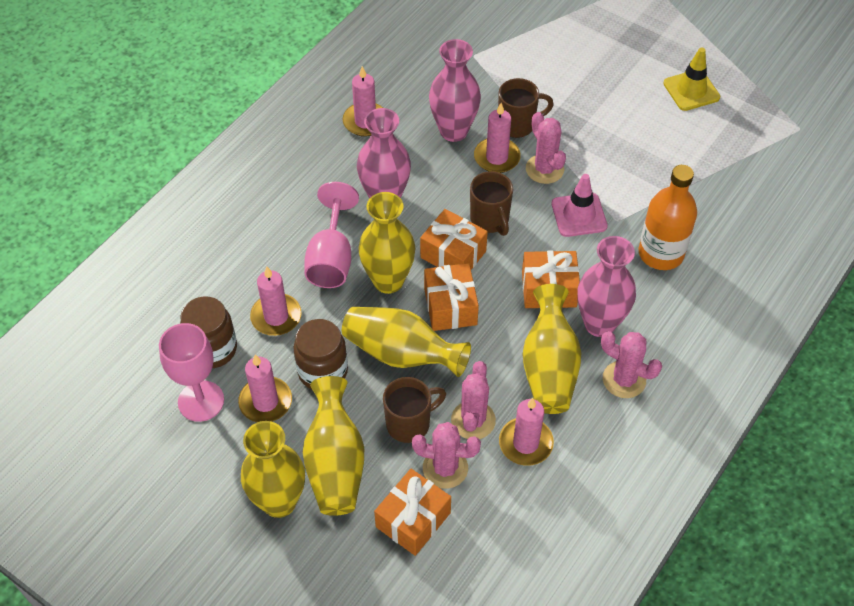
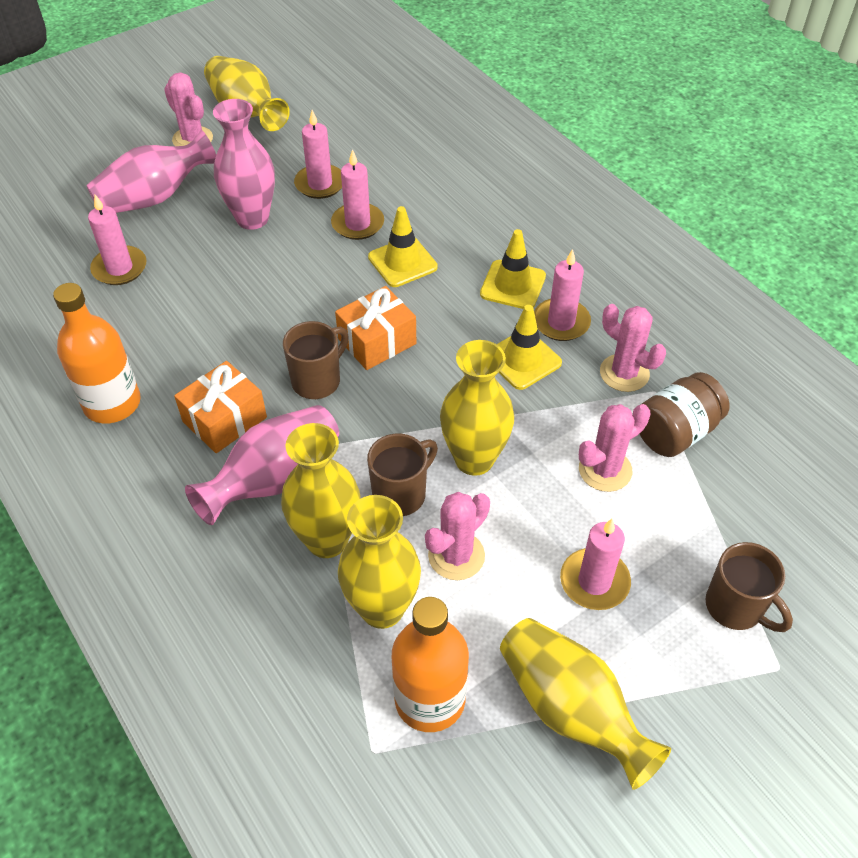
brown jar: [180,296,237,368] [293,319,348,390] = 2 -> [640,372,730,457] = 1
orange bottle: [639,165,697,270] = 1 -> [53,283,141,424] [392,597,469,732] = 2
orange gift: [374,469,451,556] [420,209,488,270] [424,263,479,331] [522,251,580,308] = 4 -> [174,361,267,453] [335,286,416,370] = 2
pink goblet: [159,323,224,422] [304,182,359,288] = 2 -> none = 0
pink traffic cone: [552,174,607,237] = 1 -> none = 0
yellow traffic cone: [663,47,720,111] = 1 -> [368,206,438,287] [480,229,546,309] [497,305,562,390] = 3

